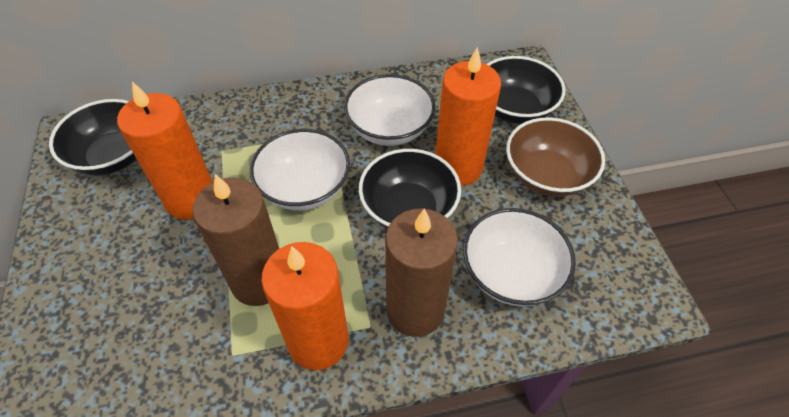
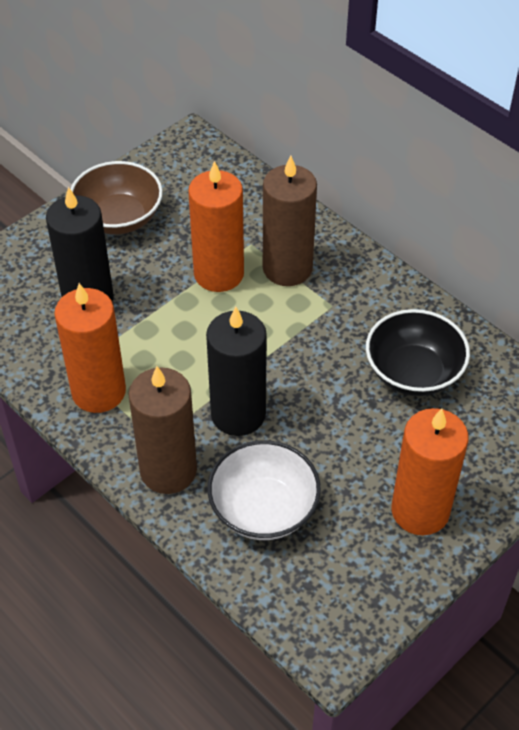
black bowl: [49,99,137,175] [359,149,461,229] [486,56,566,124] = 3 -> [366,309,470,396] = 1
black candle: none = 0 -> [46,187,114,302] [206,307,267,436] = 2
white bowl: [250,129,350,210] [344,74,435,146] [463,208,576,306] = 3 -> [207,440,321,540] = 1

